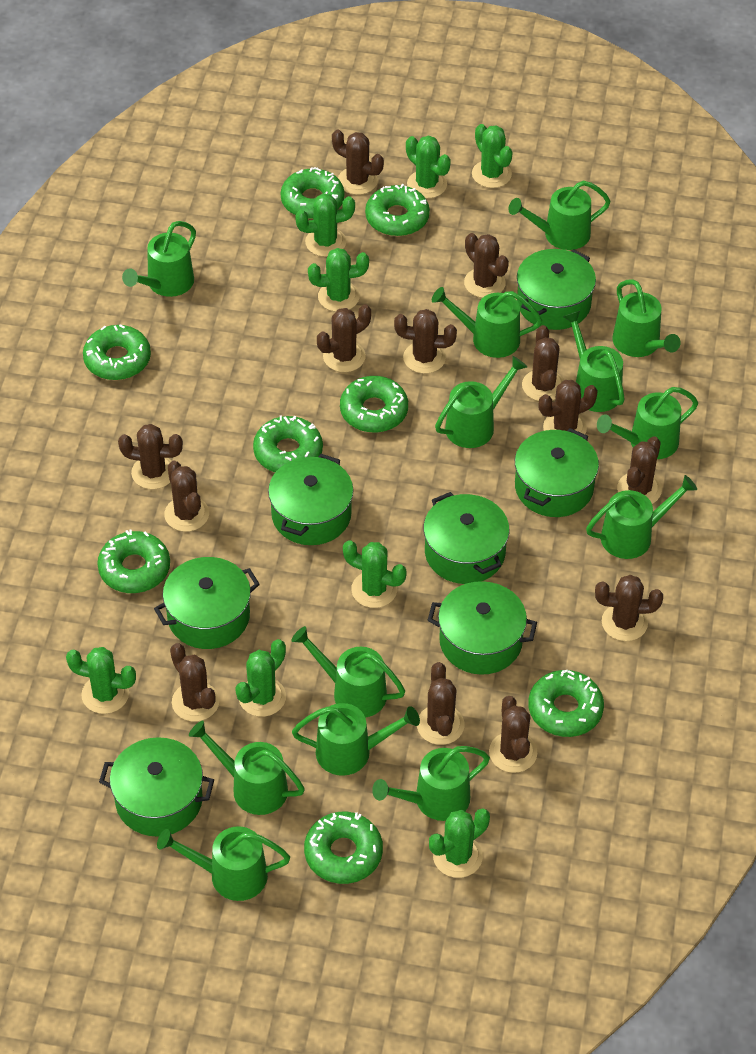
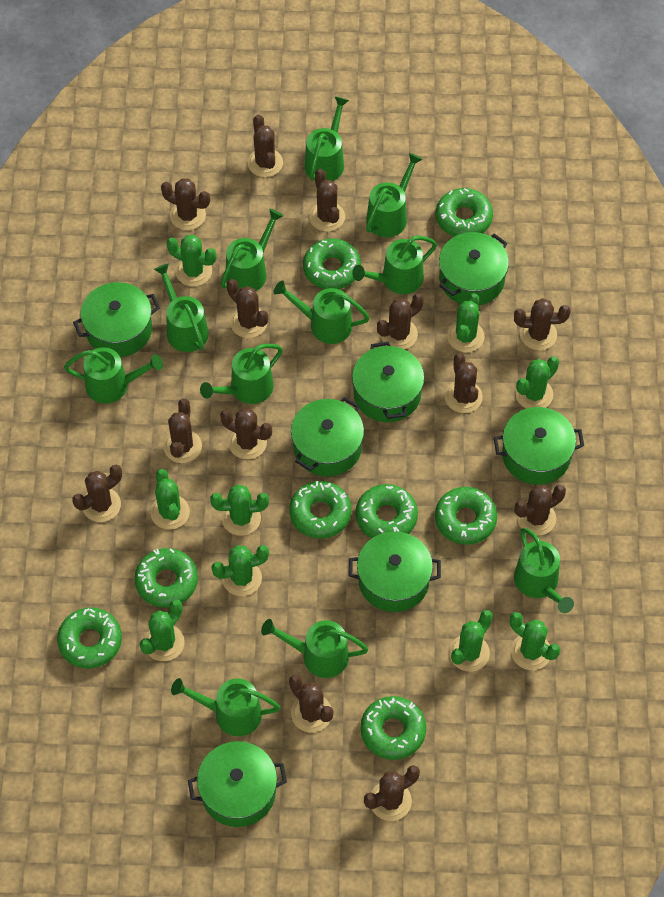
green cactus: [66,647,136,714] [235,639,286,717] [295,193,355,257] [308,248,369,312] [343,540,407,608] [406,136,451,198] [429,808,490,878] [472,124,513,188] = 8 -> [140,600,185,661] [150,469,190,530] [167,235,216,286] [210,484,269,536] [212,545,269,596] [447,293,485,352] [449,610,493,672] [510,612,560,670] [515,356,559,409] = 9
green watering can: [122,221,196,297] [157,826,290,901] [189,721,305,815] [291,626,405,718] [292,703,420,776] [372,746,490,821] [432,287,542,358] [435,356,527,448] [508,180,611,250] [563,311,625,412] [586,475,697,559] [597,387,698,459] [612,279,681,357] = 13 -> [64,347,163,404] [154,263,209,352] [171,678,280,736] [200,344,283,404] [221,209,283,291] [261,619,368,678] [273,281,370,344] [304,96,349,181] [352,236,437,294] [366,153,423,237] [514,528,574,613] = 11

